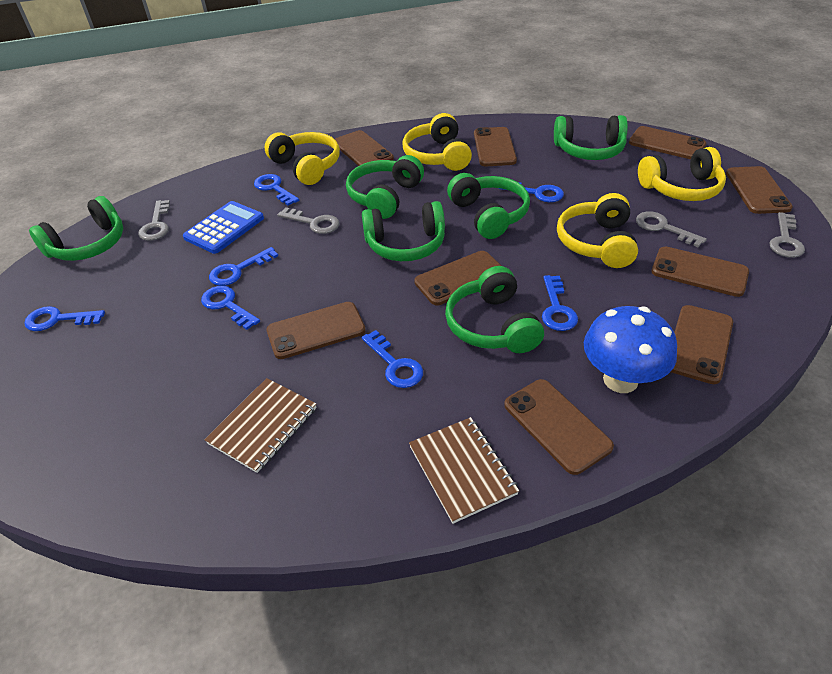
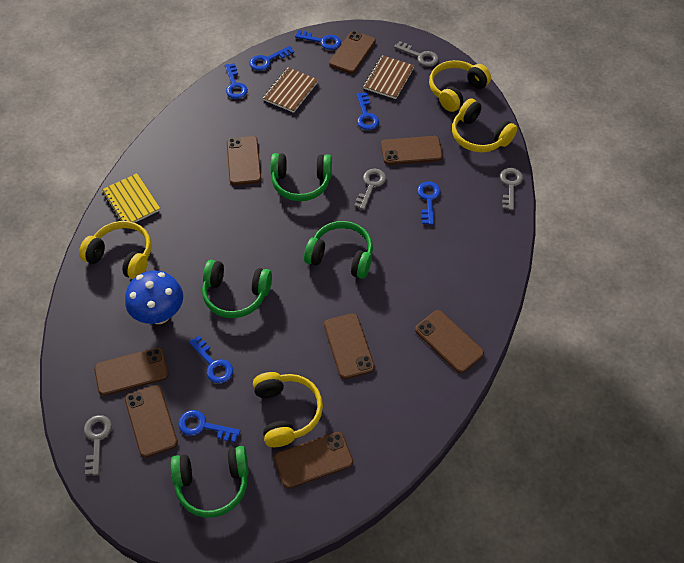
blue calculator: [183,201,264,254] = 1 -> none = 0
brown phone: [266,302,366,359] [335,130,394,166] [414,251,501,305] [474,127,517,166] [504,379,614,475] [629,126,707,159] [652,247,749,297] [671,305,733,384] [726,166,793,214] = 9 -> [94,347,169,396] [125,385,178,458] [227,136,261,185] [274,432,353,489] [324,313,375,379] [329,31,376,74] [381,136,443,165] [415,310,484,373] = 8
green headphones: [29,196,123,261] [346,155,424,219] [362,201,445,261] [445,266,544,353] [447,173,530,239] [554,115,628,160] = 6 -> [170,446,249,518] [202,260,272,318] [270,153,332,201] [304,221,373,279] = 4
yellow notebook: none = 0 -> [102,173,160,223] = 1

